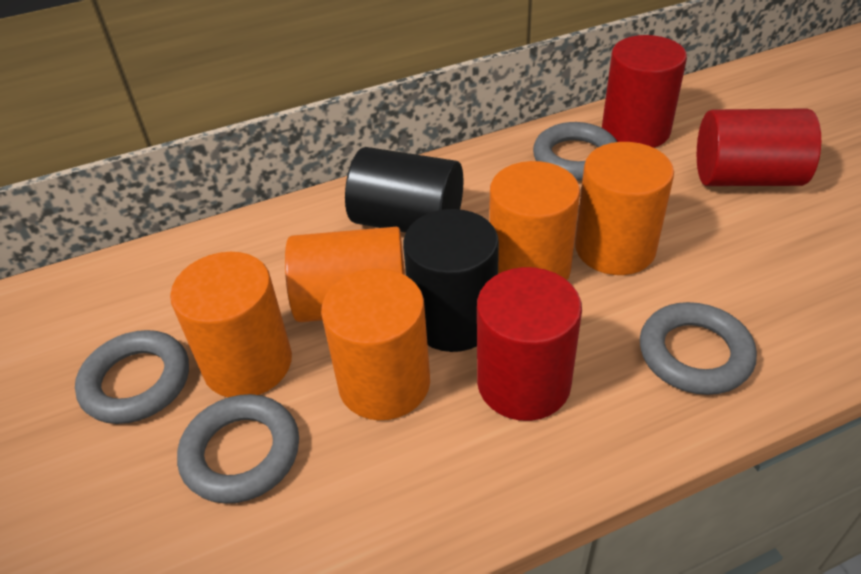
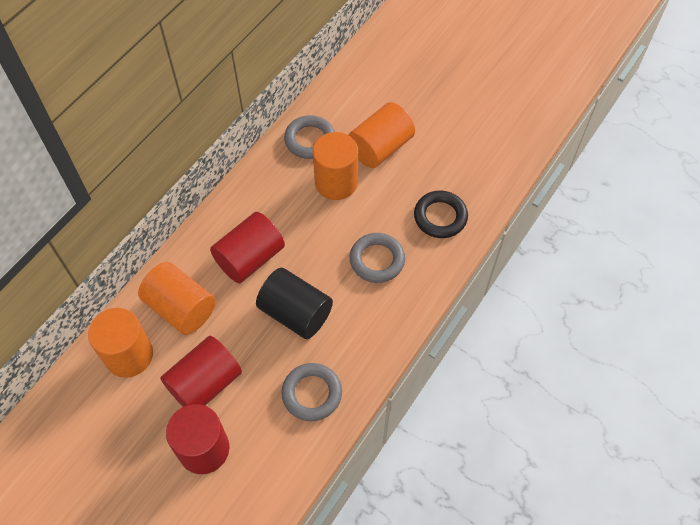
black cylinder: [345,147,463,233] [403,209,499,352] = 2 -> [256,268,333,339] = 1
black ring: none = 0 -> [414,191,468,238] = 1
grey ring: [75,330,189,424] [177,394,299,504] [533,122,617,181] [640,302,757,395] = 4 -> [281,363,342,421] [284,115,335,159] [350,233,405,283] = 3
orange cylinder: [170,252,292,397] [285,227,405,322] [321,269,430,420] [489,161,580,280] [575,142,674,275] = 5 -> [88,308,153,378] [138,262,216,335] [313,132,358,200] [348,102,415,168] = 4

